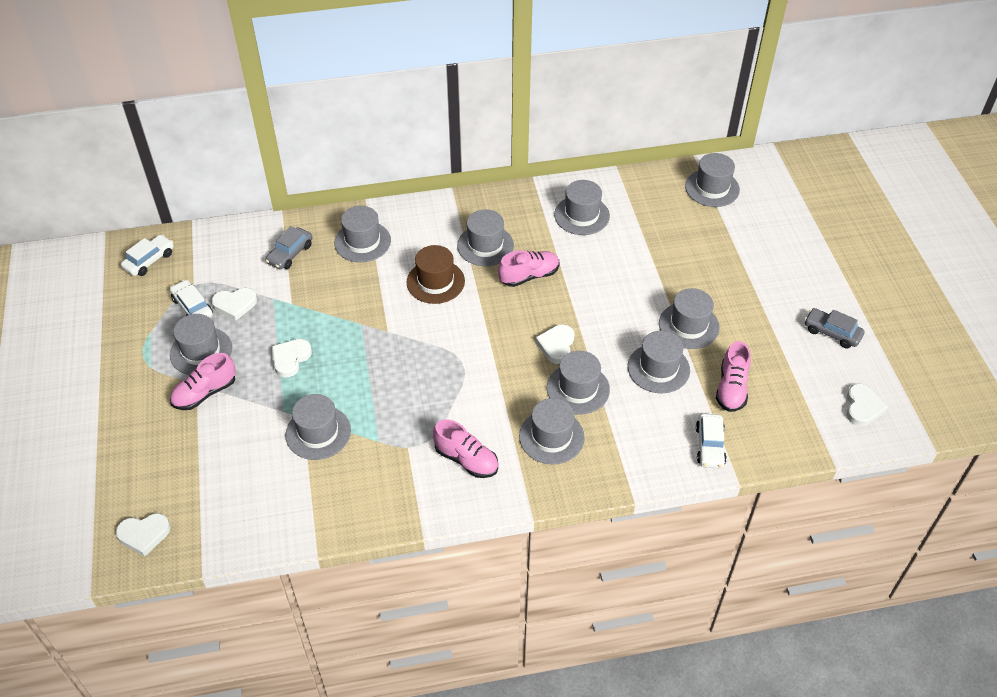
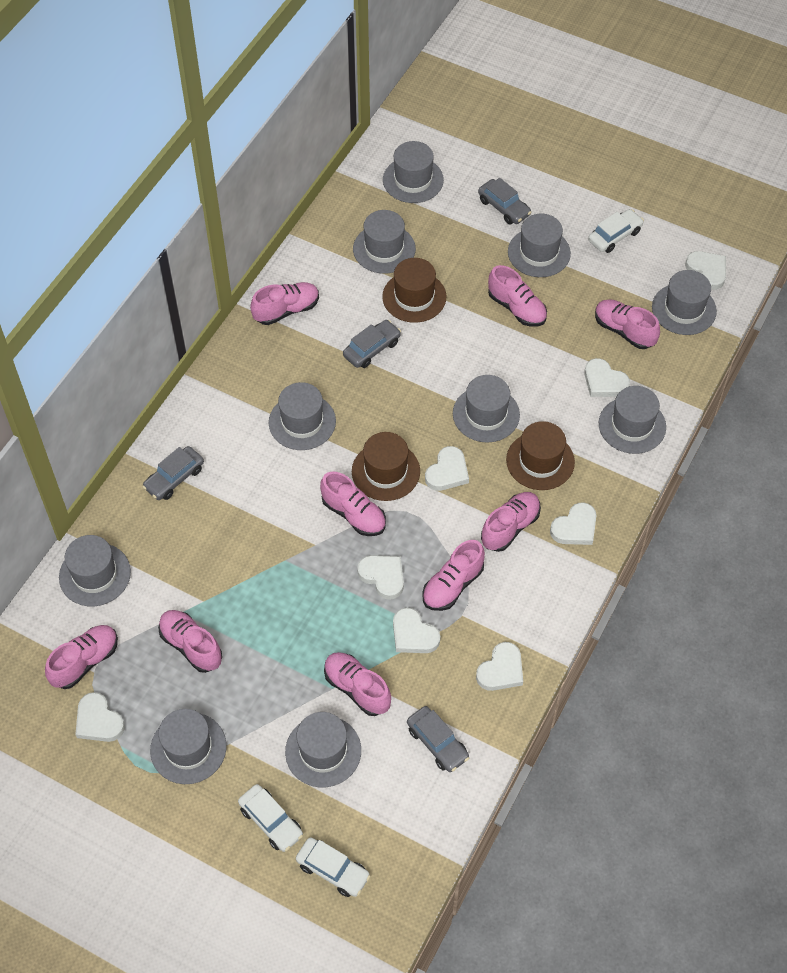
brown hat: [406,245,465,304] = 1 -> [352,432,420,501] [382,258,446,323] [506,421,575,490] = 3
grey car: [265,226,312,270] [804,308,865,348] = 2 -> [142,446,204,500] [343,320,401,368] [407,706,469,772] [478,178,532,224] = 4
pink shoe: [170,353,236,410] [433,419,498,478] [498,250,560,287] [716,341,751,412] = 4 -> [45,625,118,689] [158,610,222,673] [250,282,319,325] [320,471,386,536] [324,652,391,716] [422,540,485,611] [481,492,541,552] [488,265,547,327] [595,299,660,349] = 9
white heart: [116,513,171,557] [211,288,257,321] [272,339,312,378] [536,324,574,364] [846,383,888,426] = 5 -> [75,692,125,742] [357,555,404,600] [393,608,441,653] [425,446,469,491] [476,642,523,691] [550,502,596,545] [584,358,630,397] [685,251,726,290] = 8

